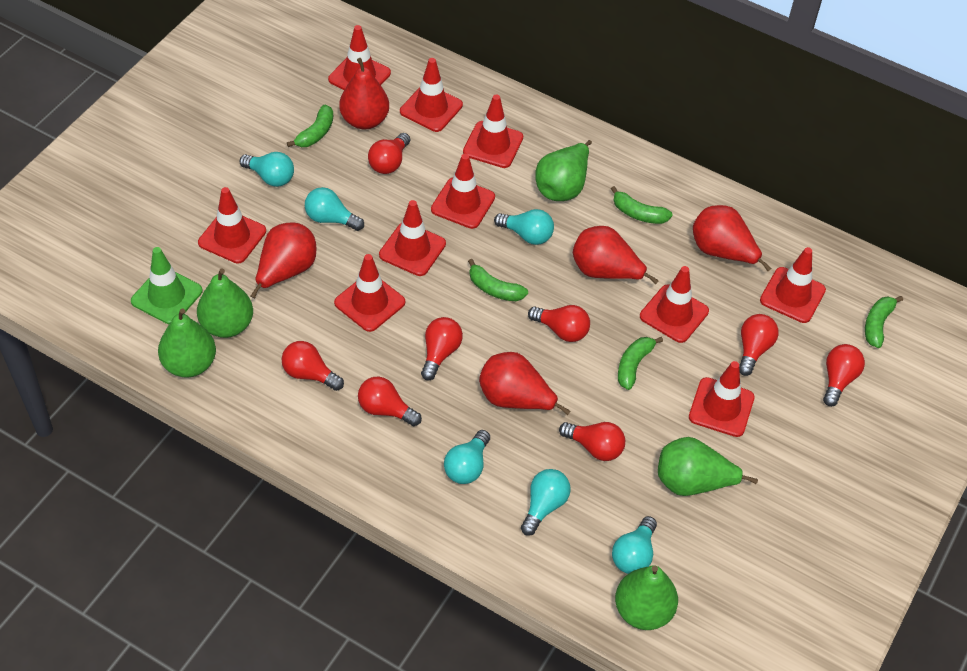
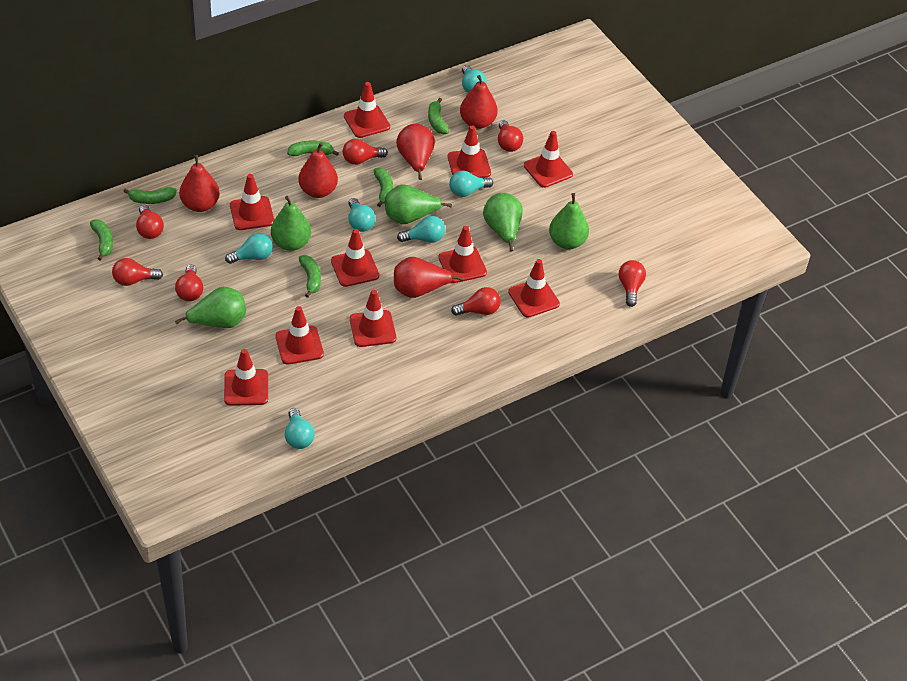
green banana: [287,105,333,147] [468,259,528,301] [611,186,673,224] [618,337,663,390] [865,296,903,348] = 5 -> [90,219,113,261] [123,187,177,204] [287,141,339,156] [299,255,321,298] [374,168,393,207] [428,98,449,134] = 6
green traffic cone: [131,247,203,324] = 1 -> none = 0
red light bulb: [282,341,344,391] [358,377,422,426] [368,133,410,174] [421,317,463,380] [528,305,590,342] [559,422,625,461] [739,314,778,376] [823,344,865,407] = 8 -> [112,258,163,286] [136,205,164,239] [175,265,203,301] [343,139,388,165] [451,287,501,316] [498,120,523,152] [619,260,646,307] = 7

